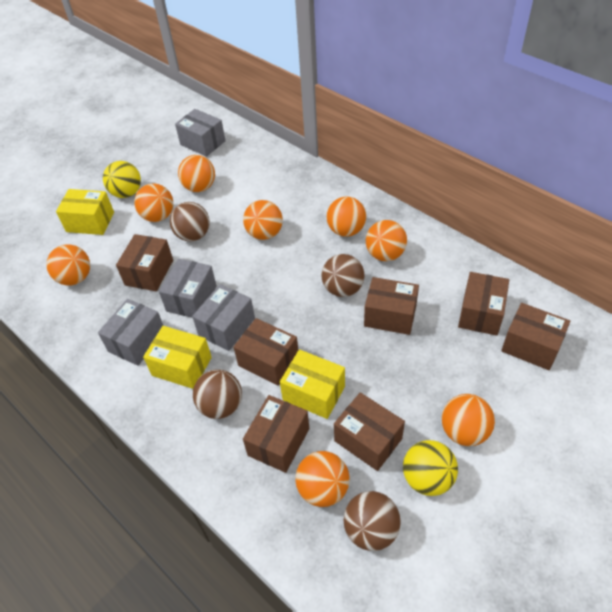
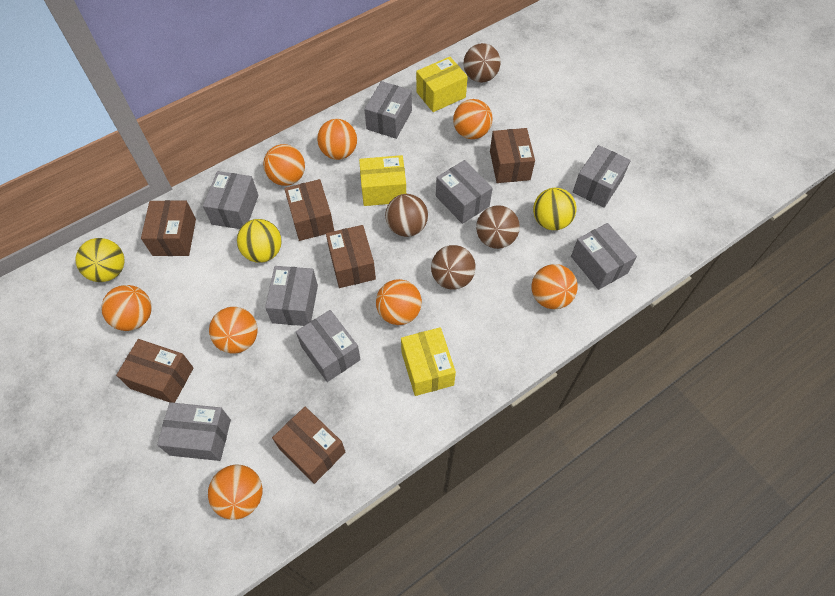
brown box: [116,234,173,291] [234,318,298,386] [243,395,309,473] [334,392,405,471] [364,277,419,335] [458,272,509,336] [501,303,570,370] = 7 -> [116,339,194,403] [141,200,196,256] [272,407,345,484] [284,179,334,241] [326,225,376,288] [490,128,535,183] = 6
grey box: [98,299,163,366] [159,259,217,318] [175,109,225,157] [192,284,255,351] = 4 -> [157,402,231,461] [203,171,258,229] [265,266,318,326] [296,310,361,382] [364,81,412,139] [436,160,493,224] [571,223,637,290] [573,145,631,208] = 8
yellow ball: [103,161,141,198] [403,440,458,496] = 2 -> [75,238,125,282] [237,219,282,263] [533,188,576,230] = 3

